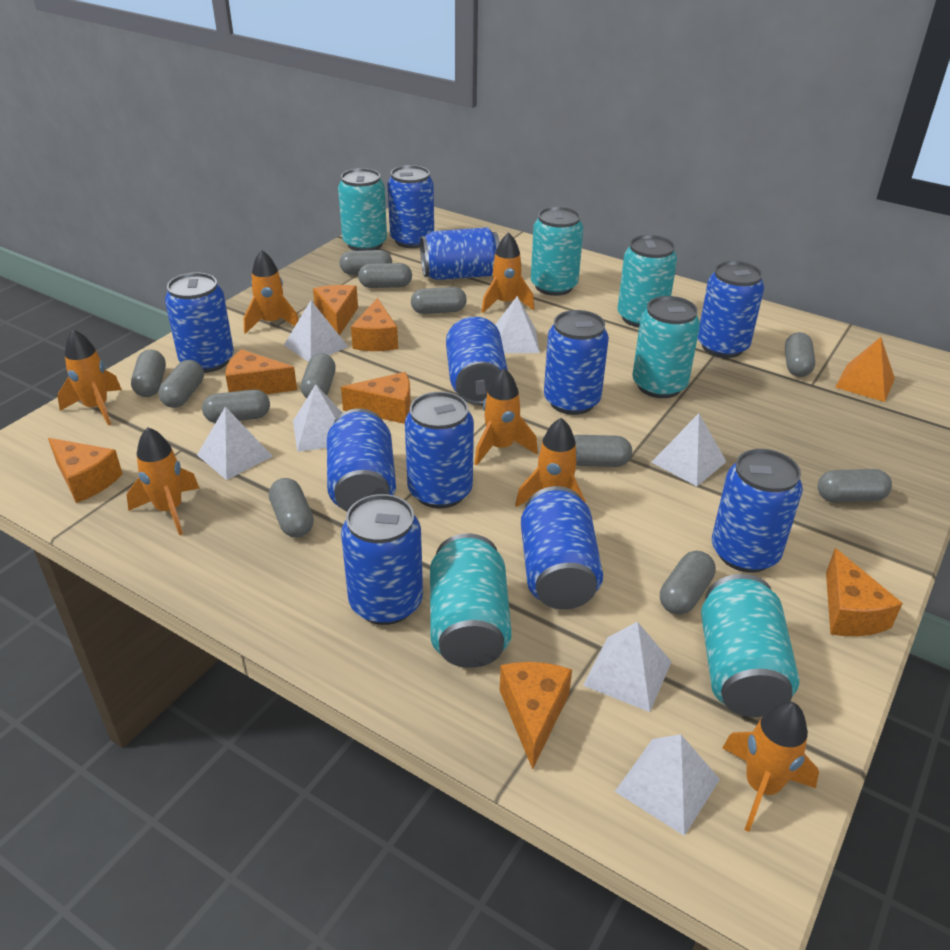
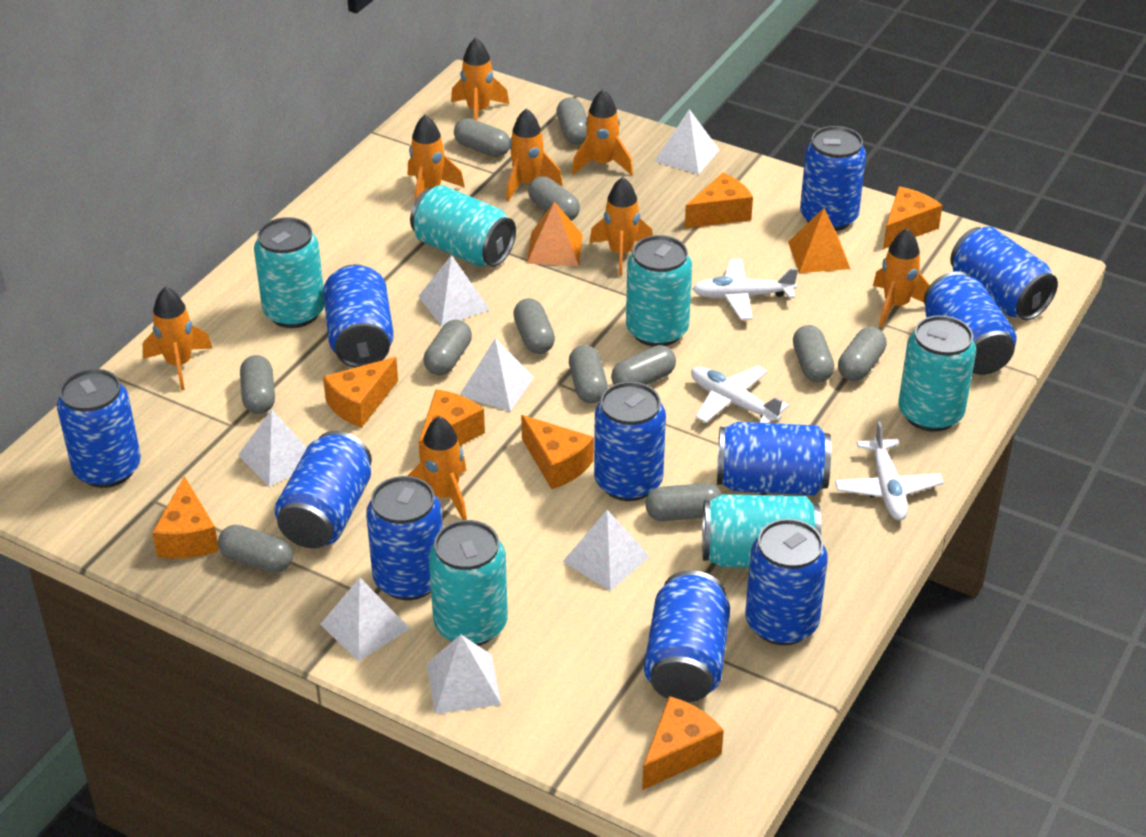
orange pyramid: [835,337,895,402] = 1 -> [527,201,583,266] [788,208,850,273] = 2
orange rocket: [57,329,122,426] [127,427,199,535] [244,250,299,334] [474,368,538,465] [481,232,534,313] [515,418,585,507] [723,701,819,832] = 7 -> [142,286,213,390] [408,115,465,203] [408,416,467,520] [451,38,509,121] [506,108,563,202] [571,89,633,175] [589,177,653,276] [873,228,930,327] = 8
white plane: none = 0 -> [691,366,789,423] [692,259,798,320] [835,421,944,520] = 3

